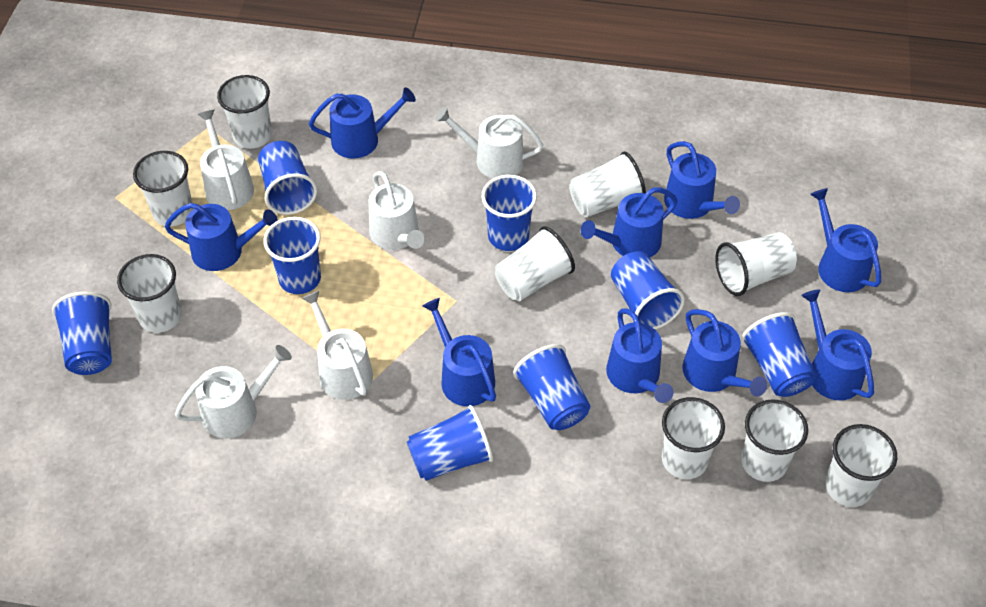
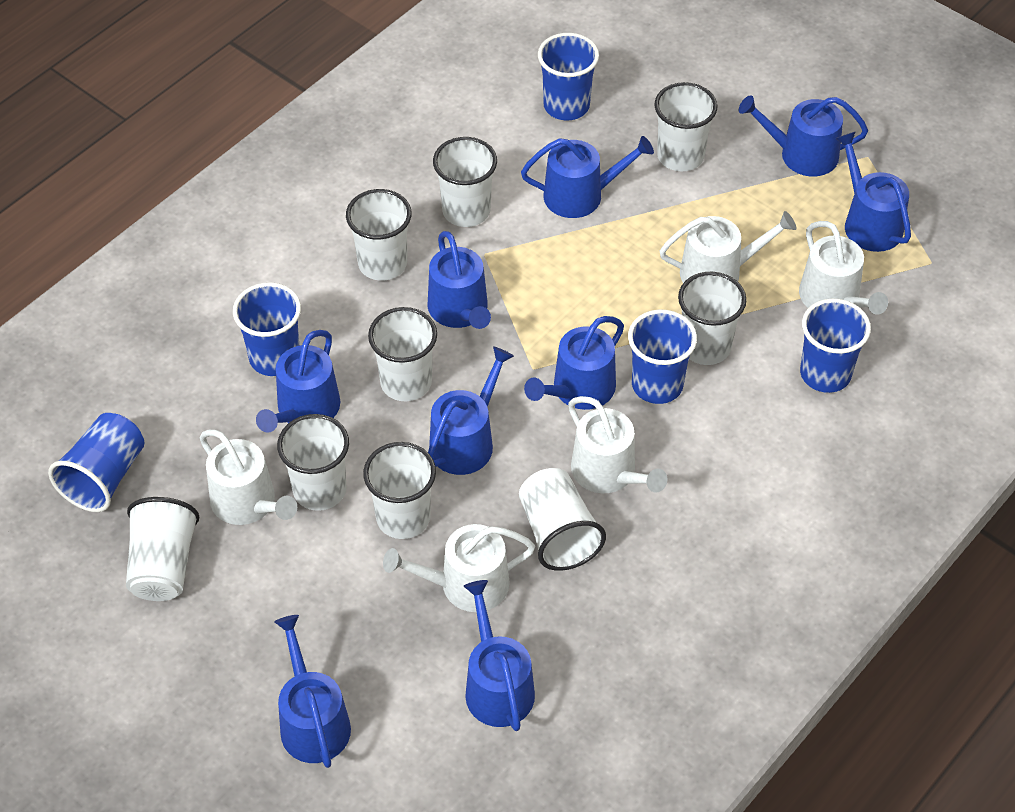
blue cup: [52,291,112,375] [258,141,317,215] [264,217,321,294] [407,405,493,481] [481,175,537,251] [513,344,591,430] [611,251,685,330] [741,312,817,397] = 8 -> [48,413,144,512] [233,282,301,376] [538,33,599,120] [628,310,697,404] [800,298,871,393] = 5

